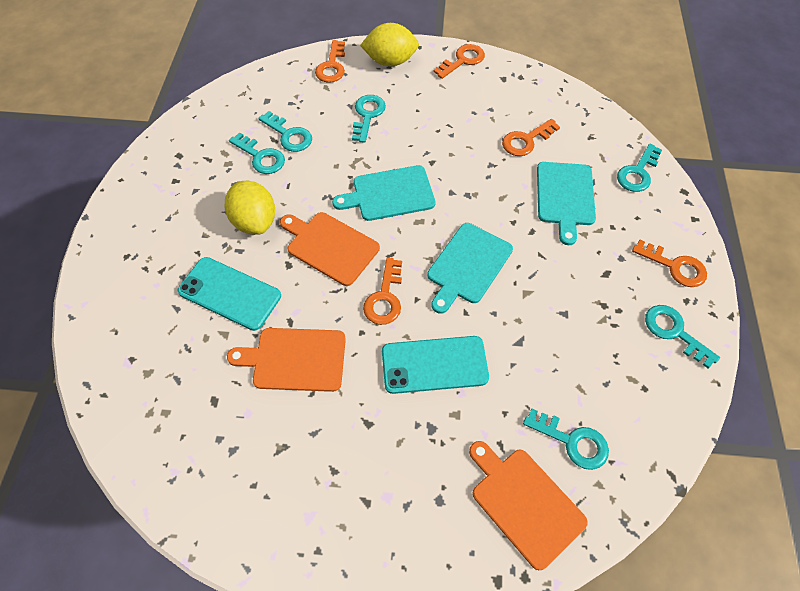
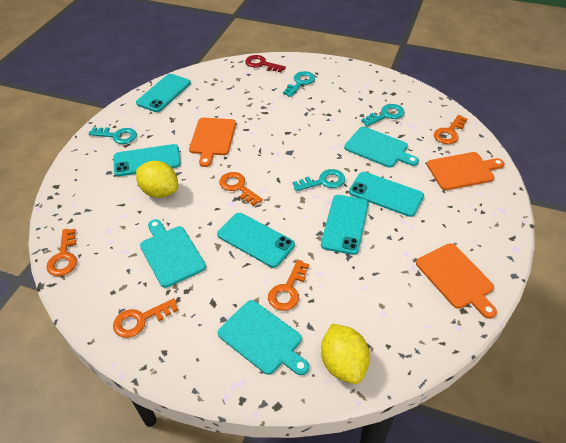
red key: none = 0 -> [245,55,286,73] = 1
turquoise key: [229,132,285,174] [258,111,312,152] [352,95,386,143] [523,409,609,470] [617,144,662,192] [645,305,720,368] = 6 -> [89,127,137,144] [283,71,315,97] [293,169,345,191] [361,104,404,127] = 4
turquoise phone: [178,257,281,331] [382,336,489,394] = 2 -> [114,144,181,176] [136,74,191,112] [217,213,295,268] [321,195,369,255] [349,172,424,217] = 5

